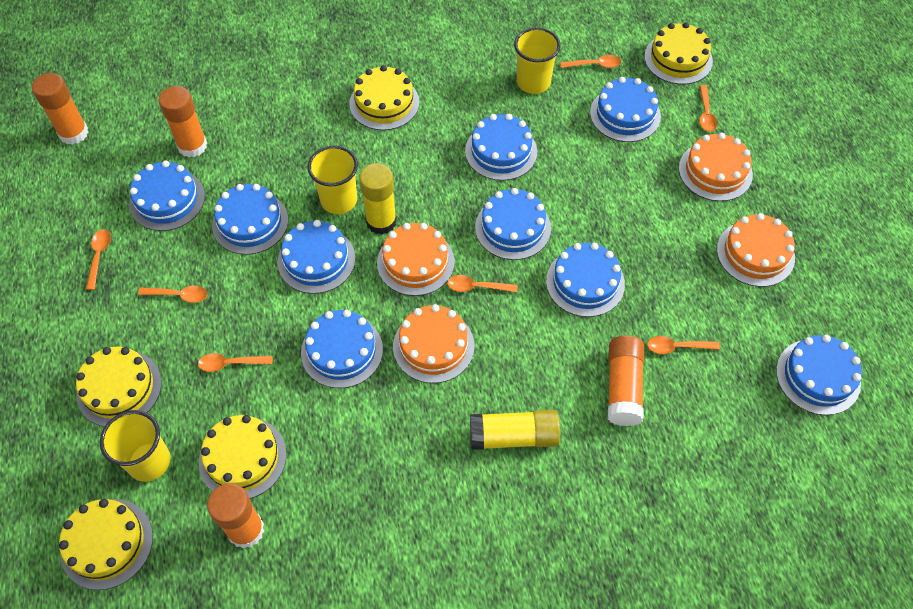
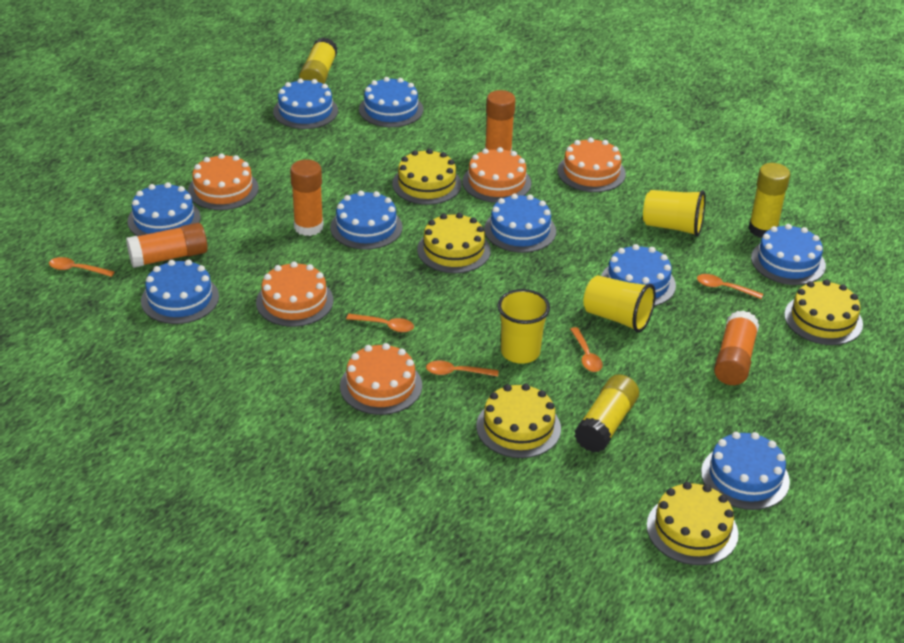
orange cake: [377,223,455,296] [393,304,474,383] [679,133,753,201] [717,213,795,287] = 4 -> [188,153,259,210] [256,261,333,327] [340,343,422,415] [462,147,531,203] [557,137,626,192] = 5
orange spoon: [86,229,111,290] [138,286,207,303] [198,353,273,372] [447,275,517,292] [560,55,621,68] [647,336,720,354] [699,85,717,132] = 7 -> [49,257,115,277] [346,314,414,332] [426,361,499,376] [570,327,603,372] [697,274,763,299] = 5
yellow glue stick: [359,163,397,234] [470,410,560,450] = 2 -> [299,37,338,84] [575,374,639,452] [748,163,790,238] = 3

